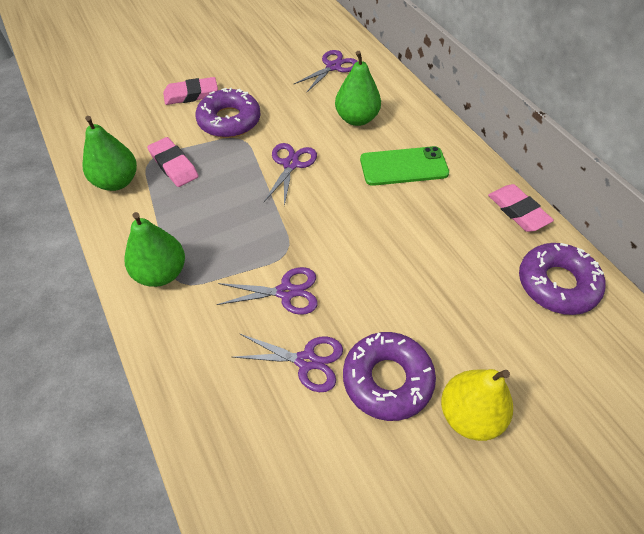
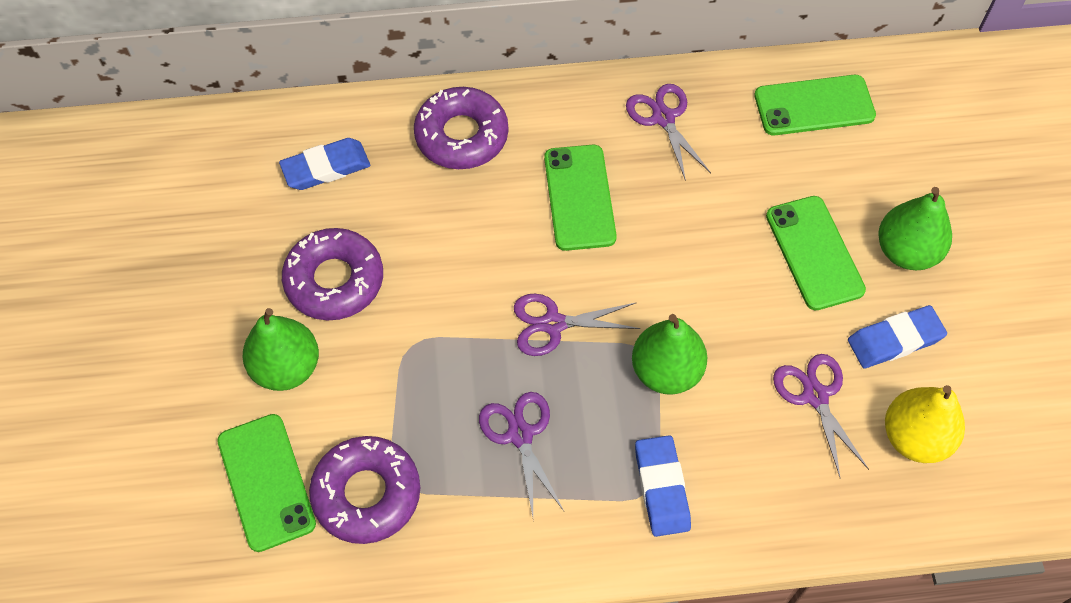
blue eraser: none = 0 -> [279,138,370,190] [635,435,691,537] [848,305,947,368] = 3
green phone: [360,146,449,186] = 1 -> [217,414,316,552] [544,145,617,251] [754,75,876,135] [766,196,866,310] = 4
pink eraser: [147,137,199,187] [163,77,218,105] [488,184,554,232] = 3 -> none = 0

